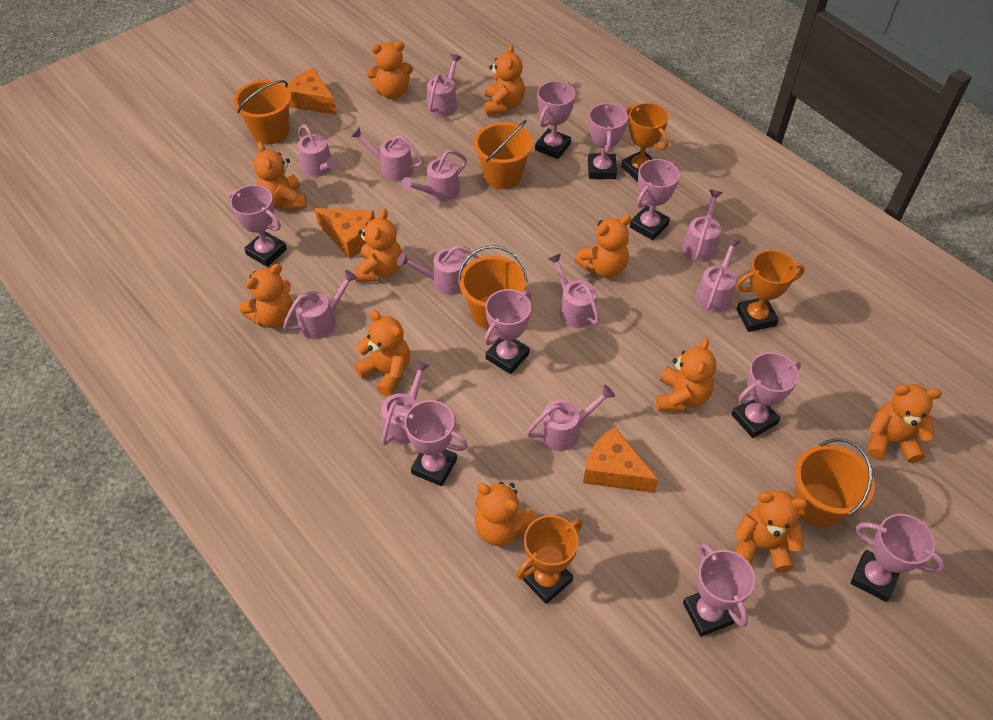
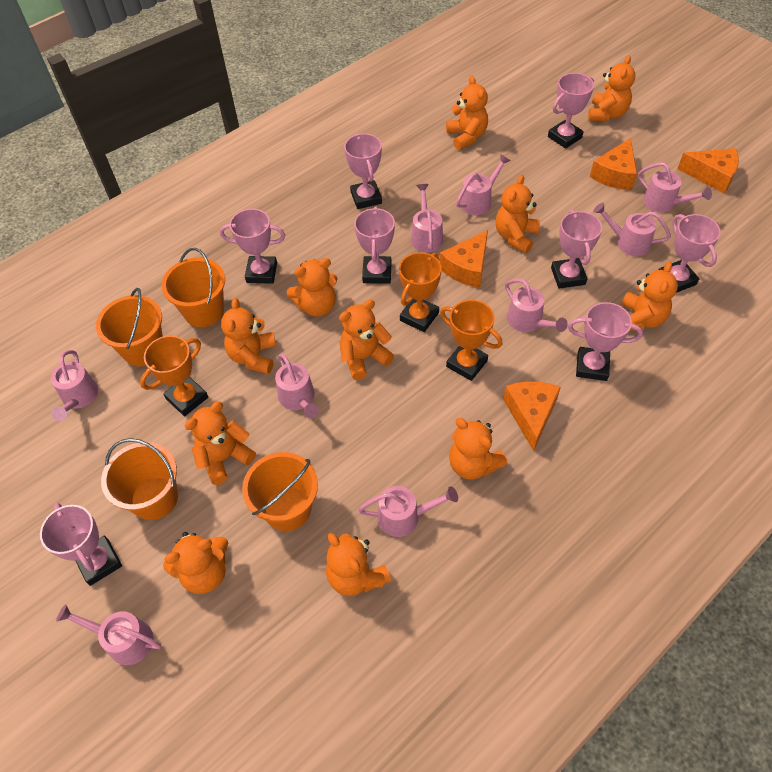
orange cheese: [288,68,337,115] [315,208,375,259] [583,427,658,493] = 3 -> [440,230,488,288] [503,381,561,451] [590,138,637,190] [677,148,739,193] = 4
pink trophy: [229,185,287,267] [394,400,468,486] [484,289,531,374] [535,81,575,159] [588,102,628,179] [630,159,680,240] [683,543,755,637] [731,352,801,438] [851,514,945,602] = 9 -> [40,502,122,586] [220,209,285,284] [344,133,382,209] [354,207,395,284] [548,73,594,149] [551,210,602,289] [568,302,643,381] [659,214,721,293] = 8
pink watering can: [283,270,357,339] [298,124,340,177] [351,127,424,181] [381,361,430,446] [397,245,480,295] [402,150,467,202] [427,54,462,117] [526,385,615,451] [548,253,600,328] [682,190,722,262] [695,238,741,313] = 11 -> [51,350,98,421] [56,604,162,665] [275,353,319,418] [358,486,458,537] [411,184,443,252] [456,154,510,215] [505,278,567,332] [593,202,671,256] [638,162,712,212] = 9

